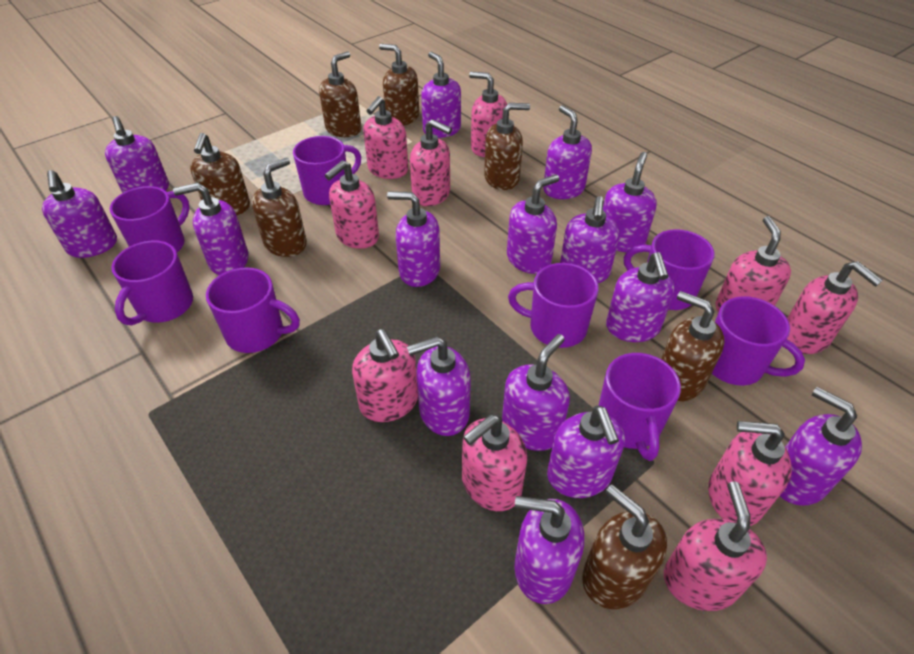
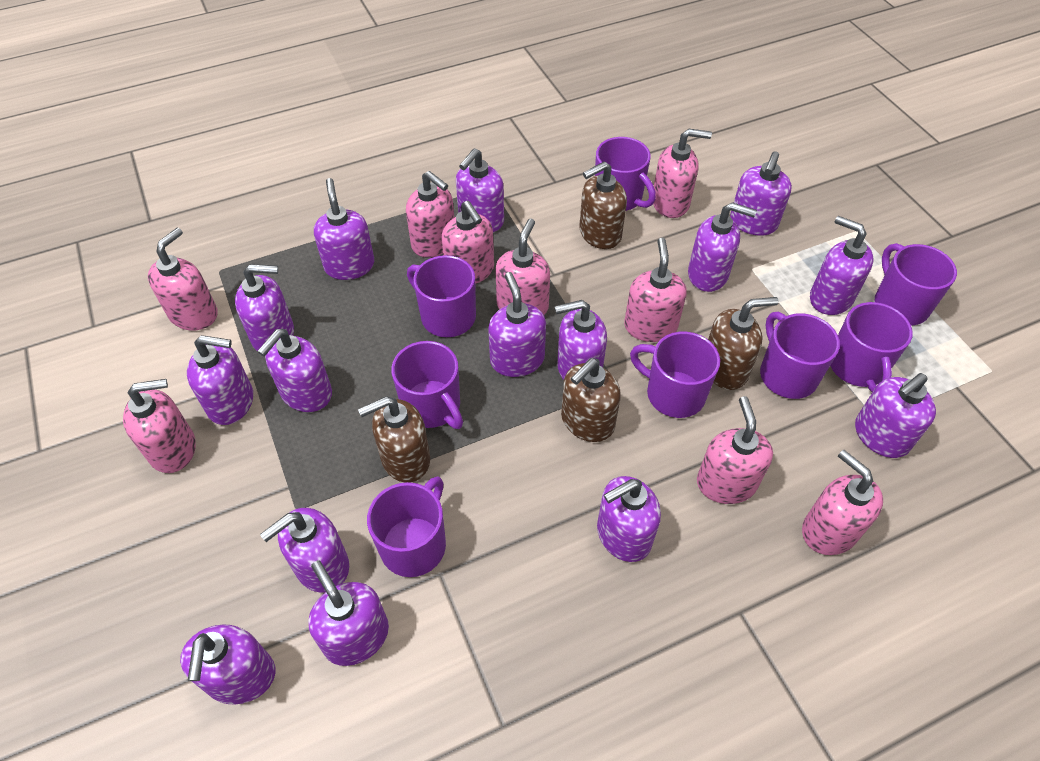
brown soap dispenser: [190,133,250,215] [252,158,307,257] [319,51,361,137] [379,44,419,126] [484,103,530,190] [582,485,667,609] [661,291,724,402] = 7 -> [358,396,430,483] [561,358,621,442] [579,161,627,249] [708,297,779,390] = 4
pink soap dispenser: [325,160,379,249] [352,329,418,422] [363,96,408,179] [410,119,452,206] [462,415,527,511] [469,72,507,157] [664,482,767,611] [708,421,792,526] [716,216,791,312] [787,261,883,354] = 10 -> [123,379,195,473] [148,228,218,331] [406,171,454,258] [441,201,494,284] [495,218,550,315] [624,238,687,342] [653,129,712,218] [697,396,773,504] [802,450,883,555] = 9

